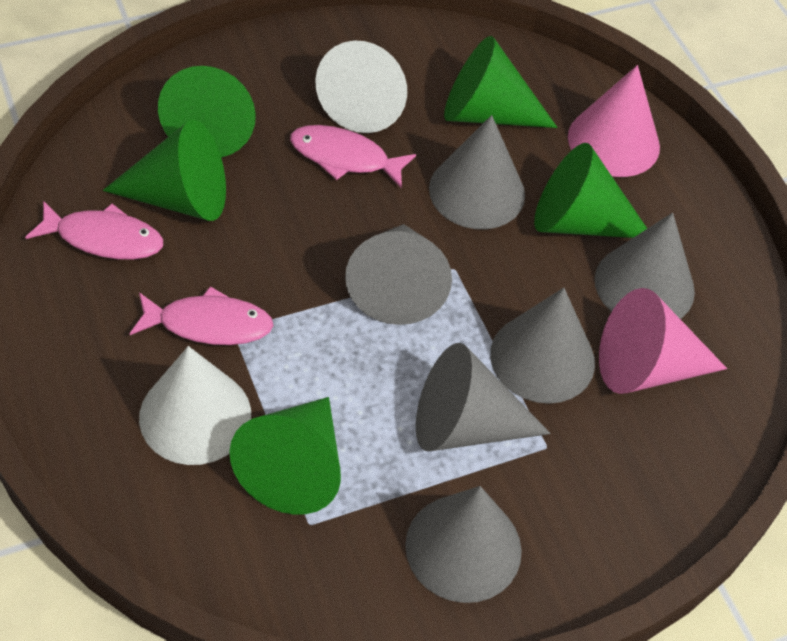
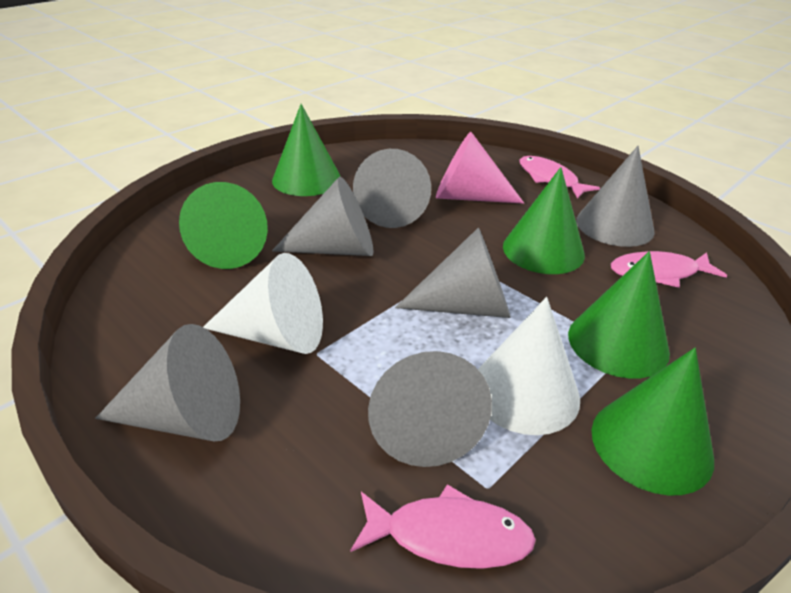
pink cone: [568,65,660,177] [599,288,727,394] = 2 -> [436,132,524,204] = 1

